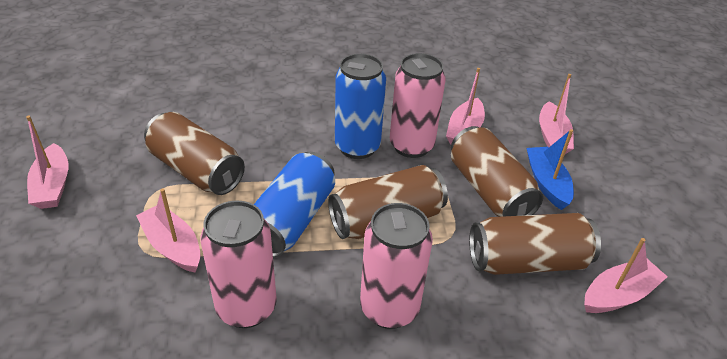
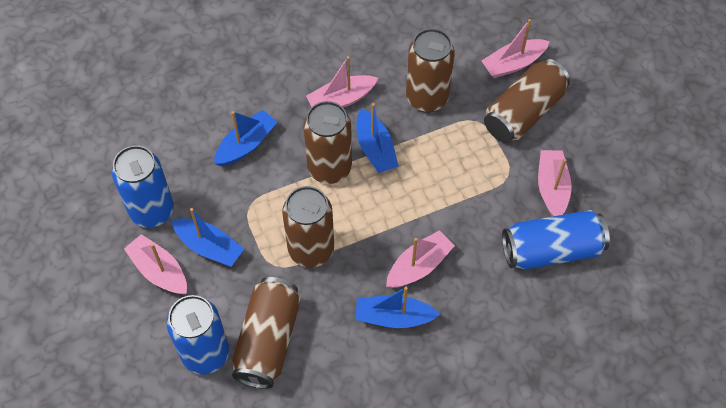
blue boat: [527,129,574,210] = 1 -> [172,208,244,267] [214,110,277,166] [355,287,440,328] [357,103,399,173] = 4
blue can: [254,152,335,258] [335,54,386,159] = 2 -> [112,145,174,228] [167,295,229,375] [502,210,610,270] = 3
brown can: [144,112,245,195] [328,165,448,239] [451,126,543,217] [469,213,601,275] = 4 -> [232,277,301,389] [282,186,334,268] [303,101,352,184] [406,28,455,112] [484,59,570,143] = 5
pink can: [201,201,277,328] [360,203,433,329] [390,53,446,158] = 3 -> none = 0

